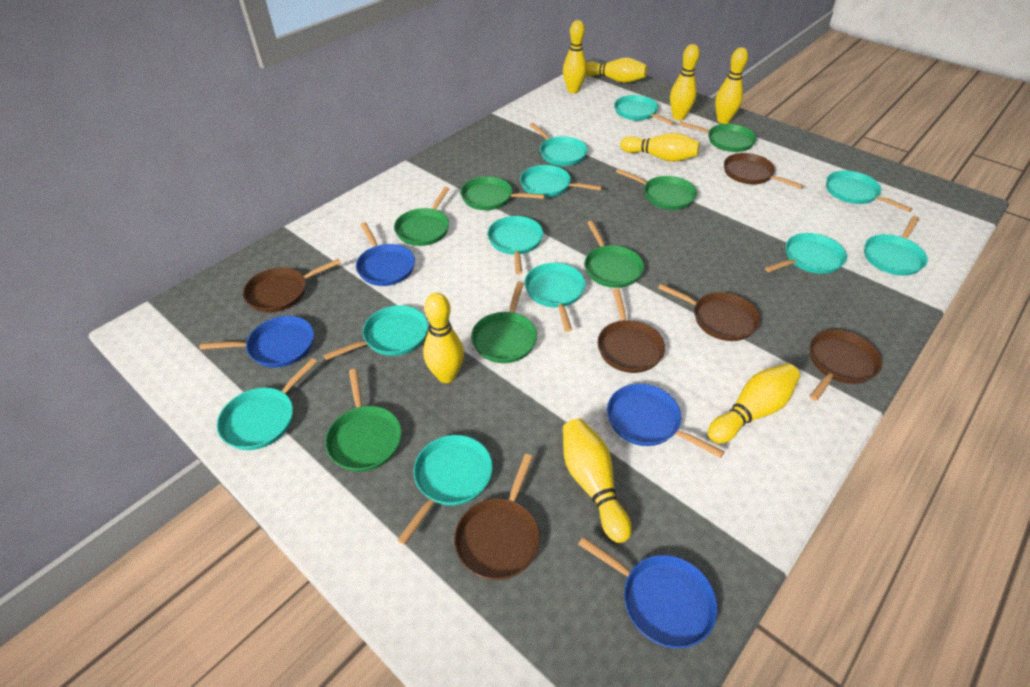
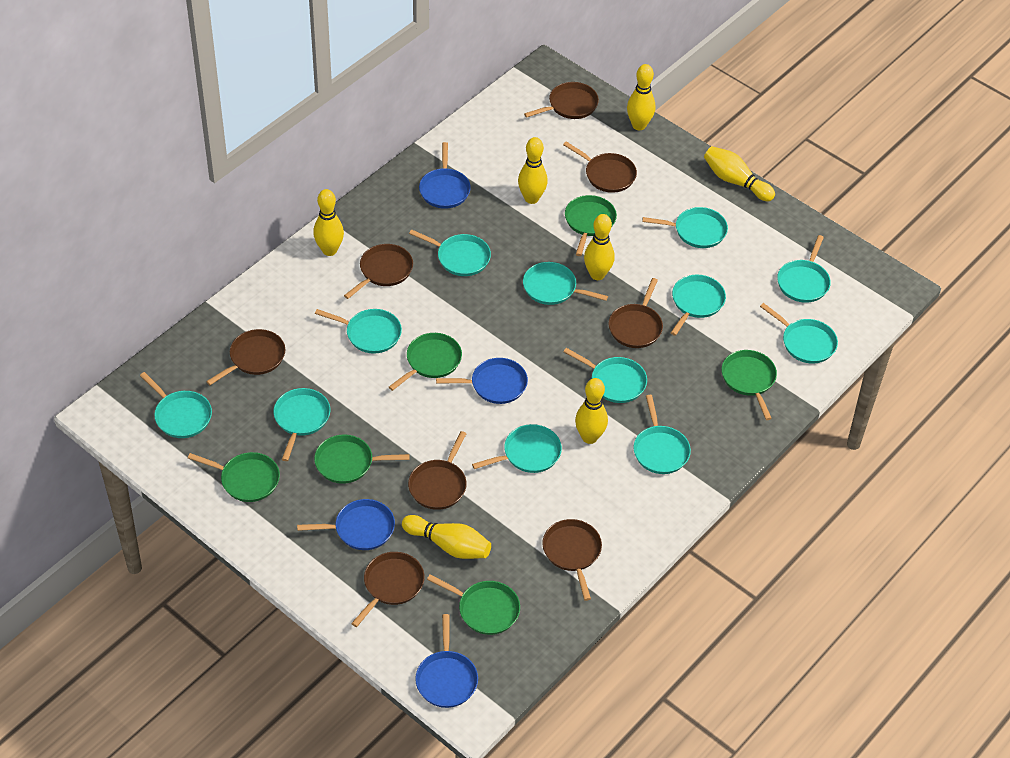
brown pan: [243,259,341,313] [454,454,540,580] [597,288,665,373] [658,284,760,341] [724,153,804,189] [810,329,882,401] = 6 -> [206,329,285,385] [344,244,413,299] [351,552,425,627] [408,431,467,510] [524,82,599,119] [542,519,602,601] [563,141,637,193] [609,278,663,348] = 8
green pan: [325,369,402,472] [394,187,450,246] [460,176,545,210] [471,281,537,363] [585,221,644,288] [616,169,697,210] [679,122,757,152] = 7 -> [188,452,280,502] [314,434,409,484] [389,333,462,391] [427,575,520,635] [565,195,617,256] [721,350,777,420] = 6
turquoise pan: [217,358,317,450] [323,305,428,360] [398,435,493,545] [487,216,543,274] [520,165,602,198] [525,263,586,332] [529,123,588,166] [614,95,675,125] [765,233,847,274] [826,171,912,212] [864,216,928,276] = 11 -> [140,372,212,438] [273,388,330,461] [315,309,402,354] [409,229,491,276] [472,424,562,473] [523,262,608,305] [564,348,647,403] [633,395,691,474] [642,207,728,248] [671,274,726,336] [760,303,838,364] [777,235,831,303] = 12
yellow bowling pin: [423,293,464,383] [563,20,587,93] [563,418,632,543] [586,57,647,83] [620,133,700,162] [670,44,700,120] [708,363,800,444] [715,47,748,124] = 8 -> [313,189,344,256] [402,515,491,559] [518,137,548,204] [575,378,608,444] [584,214,615,280] [627,64,655,130] [704,146,775,201] = 7

